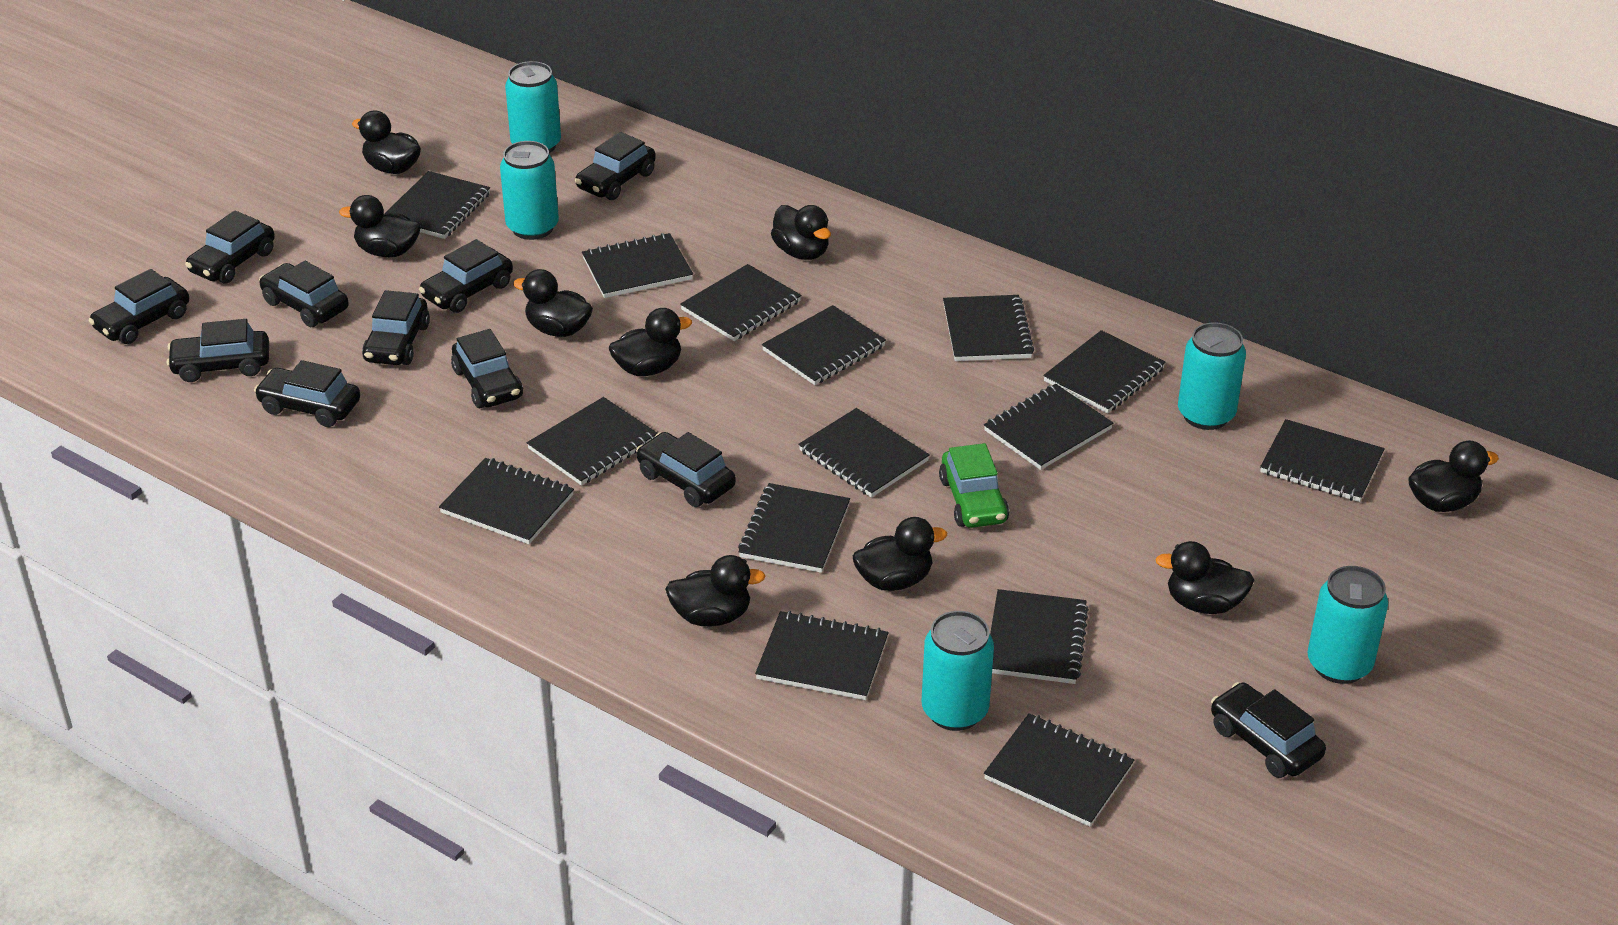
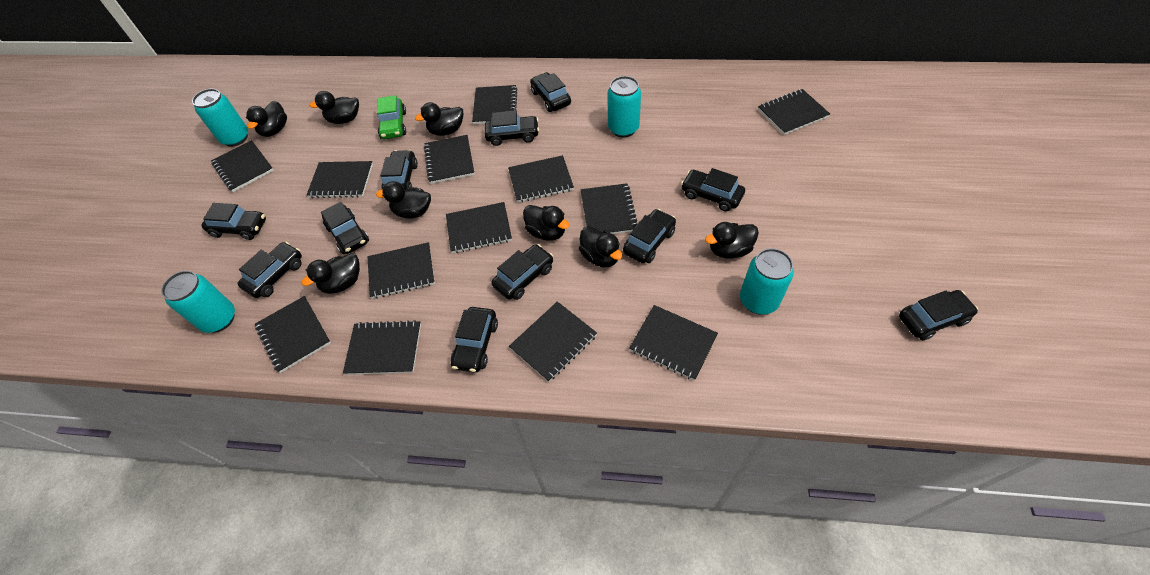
black duck: [339,195,421,257] [352,110,421,174] [513,269,593,337] [609,308,692,376] [665,555,765,627] [771,205,831,260] [853,517,947,591] [1155,541,1254,614] [1408,440,1499,512] = 9 -> [246,101,287,137] [301,253,360,294] [309,91,359,124] [376,181,431,219] [415,102,463,136] [523,205,570,241] [579,226,622,267] [705,222,759,259] = 8
black notebook: [384,171,490,239] [439,458,574,544] [527,397,657,486] [582,233,693,298] [680,264,801,341] [738,483,850,573] [755,611,888,700] [762,305,886,385] [798,408,930,498] [943,295,1034,361] [984,384,1113,470] [984,713,1134,827] [990,589,1089,684] [1043,330,1166,413] [1260,419,1385,502] = 15 -> [211,140,274,192] [255,296,331,373] [307,161,373,198] [343,320,421,375] [367,242,435,299] [424,135,475,184] [446,202,512,253] [472,85,517,124] [508,155,574,202] [509,301,597,382] [581,183,638,234] [629,305,718,381] [758,89,830,135] = 13
turquoise can: [500,141,559,240] [505,61,561,153] [922,611,994,731] [1178,322,1246,430] [1307,566,1388,684] = 5 -> [161,271,235,333] [192,88,248,147] [607,76,641,138] [740,248,794,314] = 4

